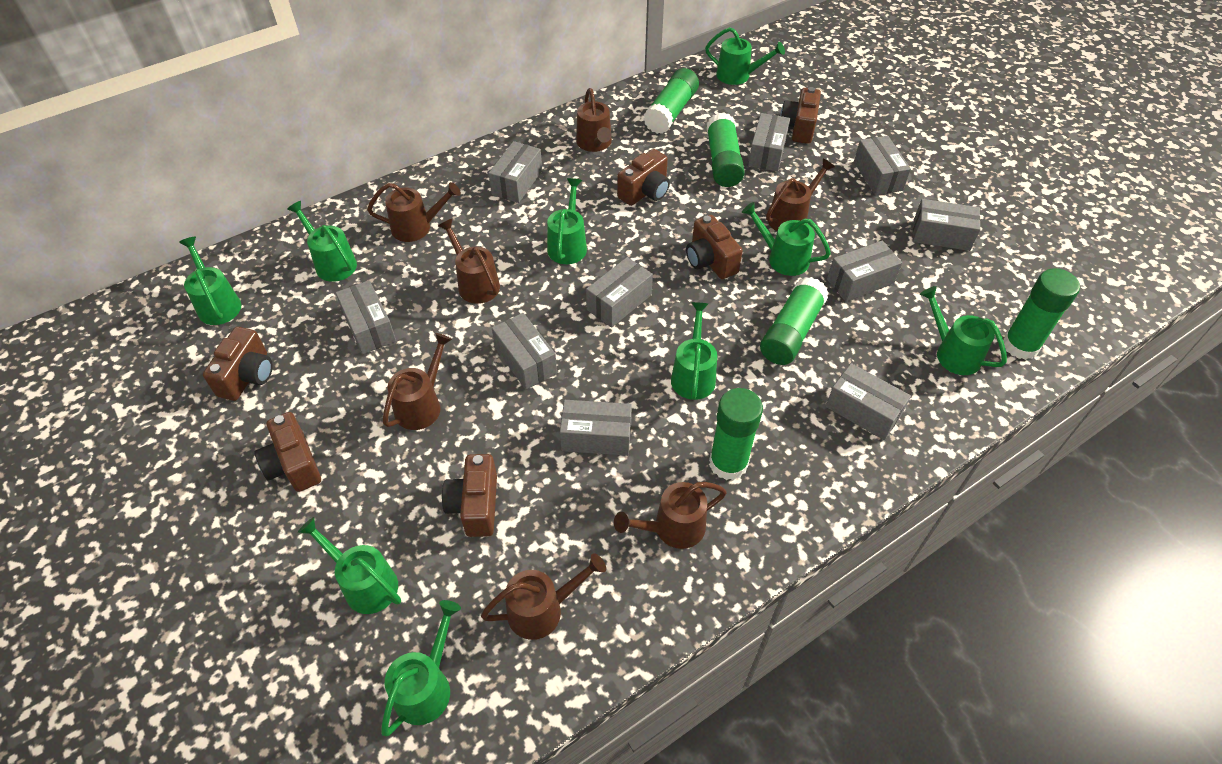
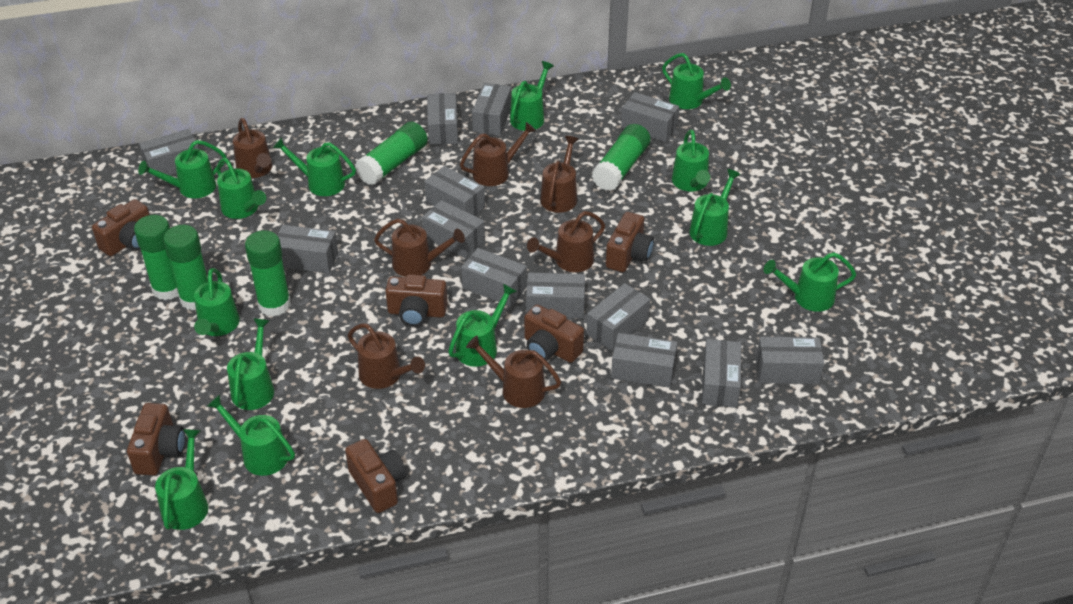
green watering can: [179,237,241,325] [287,201,357,282] [298,517,401,614] [381,600,461,736] [547,178,587,264] [671,302,717,400] [705,27,785,85] [742,202,831,276] [920,286,1007,375] = 9 -> [138,140,226,198] [155,429,208,530] [194,268,240,336] [207,394,295,476] [216,158,266,219] [227,319,274,410] [273,137,356,196] [448,284,517,367] [510,61,554,131] [662,53,731,109] [672,130,710,192] [689,169,741,246] [764,252,856,312] = 13
grey box: [336,280,396,354] [488,141,542,203] [492,313,557,390] [560,400,632,456] [586,257,653,328] [748,113,790,172] [826,363,911,440] [827,241,902,302] [854,136,911,196] [913,199,980,251] = 10 -> [139,129,199,181] [277,225,338,274] [422,200,485,259] [424,166,485,216] [427,93,458,145] [461,248,527,307] [472,83,511,136] [526,272,585,318] [586,283,650,351] [611,333,677,388] [621,92,679,142] [702,339,742,408] [756,337,824,384] = 13

